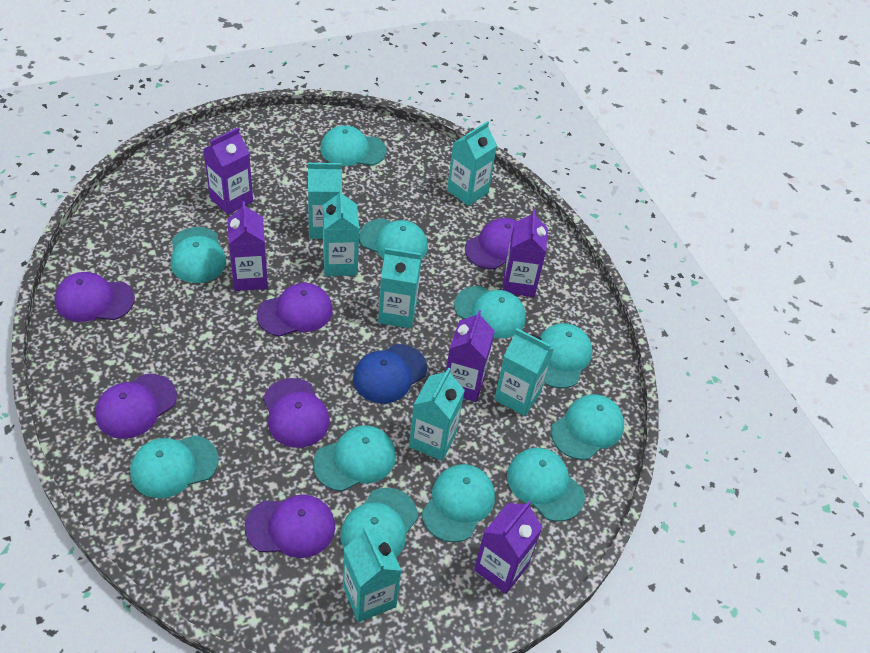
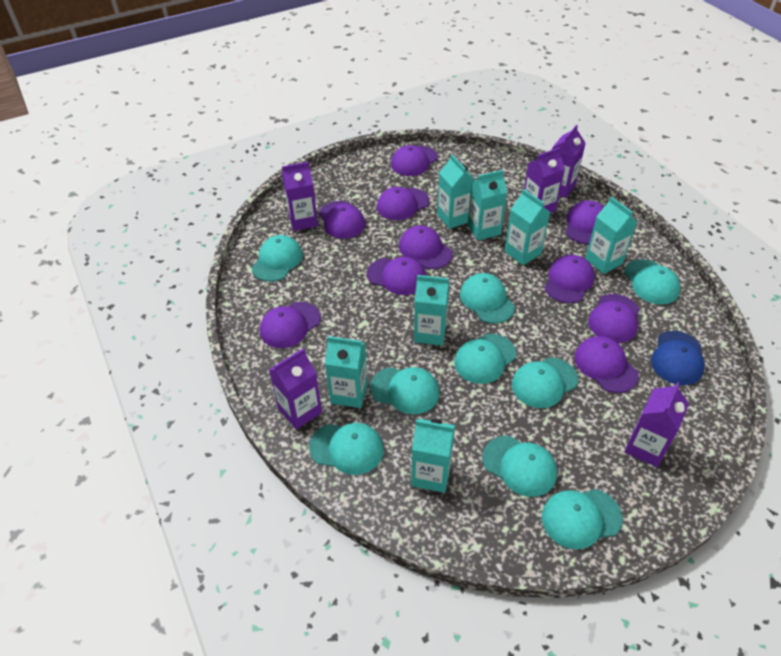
purple cap: [55,272,135,322] [95,374,177,439] [245,495,335,558] [257,283,333,337] [263,378,330,448] [465,218,517,270] = 6 -> [260,302,321,348] [319,201,365,239] [367,257,426,295] [377,187,429,220] [391,145,438,176] [399,225,453,269] [544,255,595,303] [565,200,604,244] [574,336,639,393] [588,294,639,343] = 10
turquoise cap: [130,435,219,498] [171,227,226,283] [313,425,396,491] [321,125,387,166] [340,488,418,557] [359,218,428,260] [422,464,495,542] [454,286,526,339] [507,448,585,521] [540,323,592,388] [551,394,624,460] = 11 -> [251,235,303,282] [309,423,384,475] [370,367,440,414] [454,334,516,384] [460,273,515,324] [482,436,557,497] [512,357,578,408] [542,489,623,549] [624,259,680,304] = 9

